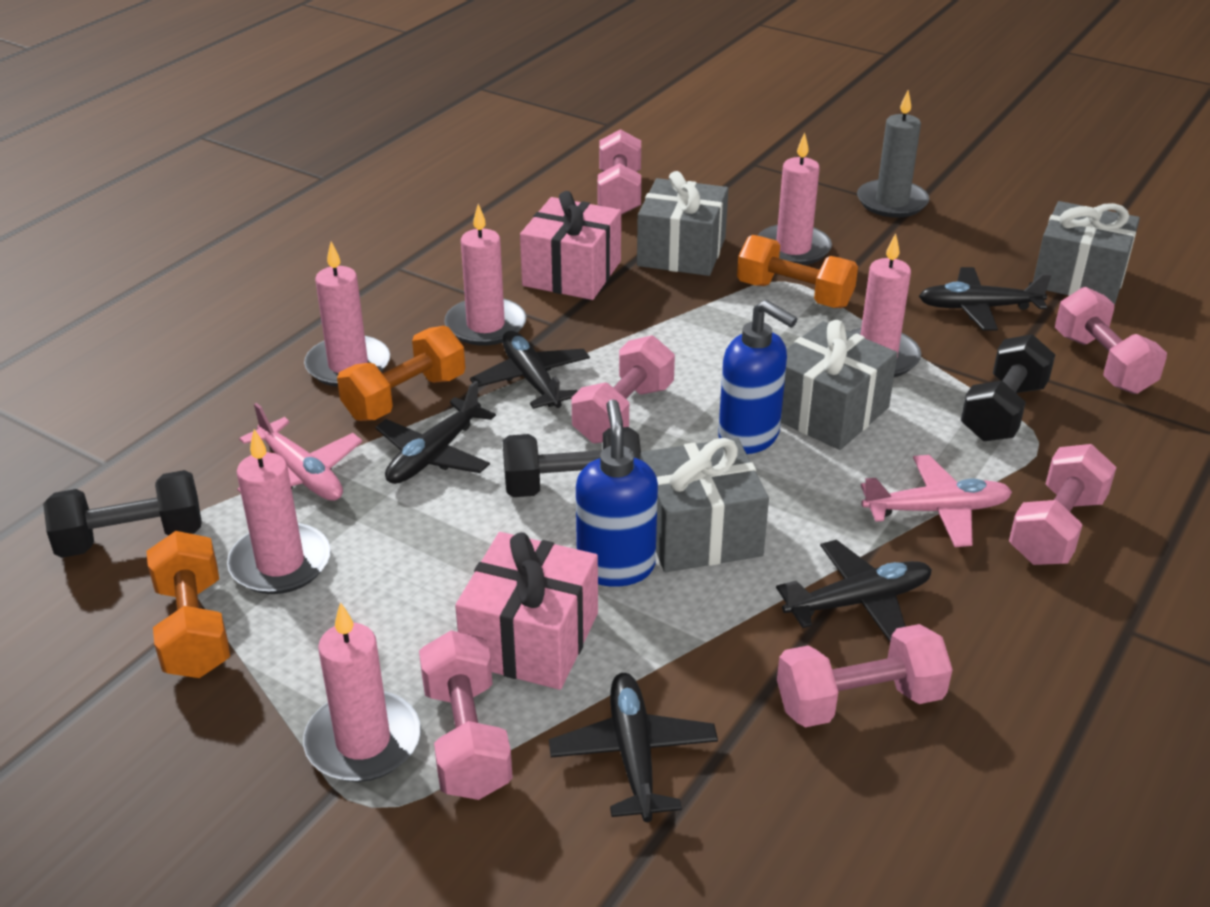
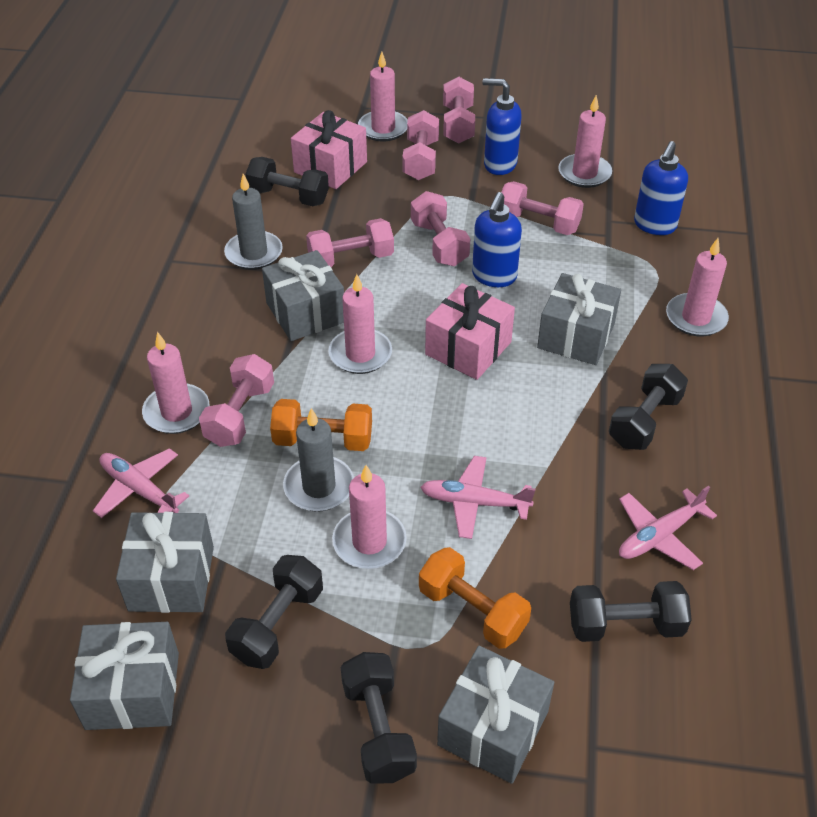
black dumbbell: [43,470,202,558] [503,427,641,497] [961,334,1055,441] = 3 -> [225,555,323,669] [246,157,329,206] [341,652,417,784] [570,581,692,642] [609,364,688,450] = 5
black plane: [375,381,496,484] [470,331,590,409] [549,673,718,822] [776,540,932,642] [919,267,1052,331] = 5 -> none = 0
blue soap dispenser: [576,399,658,587] [718,300,797,454] = 2 -> [472,192,522,287] [482,78,521,175] [634,141,688,235] = 3
grey candle: [857,90,929,218] = 1 -> [224,174,283,270] [283,408,354,512] = 2
grey gift: [637,171,728,276] [640,438,769,572] [781,320,898,450] [1033,201,1140,304] = 4 -> [70,622,179,730] [116,512,214,613] [262,250,344,341] [437,646,554,784] [537,273,621,365] = 5
orange dumbbell: [147,531,230,678] [337,326,465,421] [737,235,858,308] = 3 -> [270,399,372,451] [419,547,531,649] = 2
pink plane: [237,403,362,501] [861,455,1012,547] = 2 -> [93,448,189,518] [421,456,535,539] [619,486,717,570] = 3

